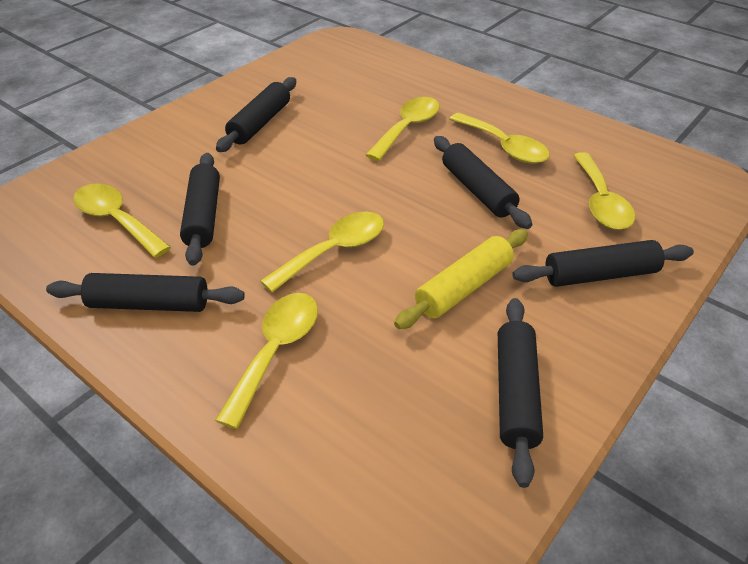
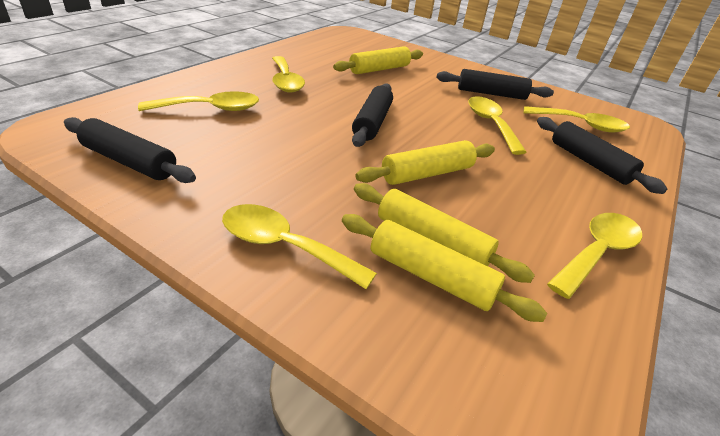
black rolling pin: [46,273,245,312] [180,153,220,266] [216,77,296,152] [434,136,532,229] [498,298,543,488] [512,240,694,287] = 6 -> [64,117,196,183] [352,83,393,147] [436,69,554,100] [537,117,667,194] = 4
yellow rolling pin: [394,229,528,329] = 1 -> [333,46,423,74] [342,214,547,322] [354,183,535,283] [355,140,495,185] = 4

